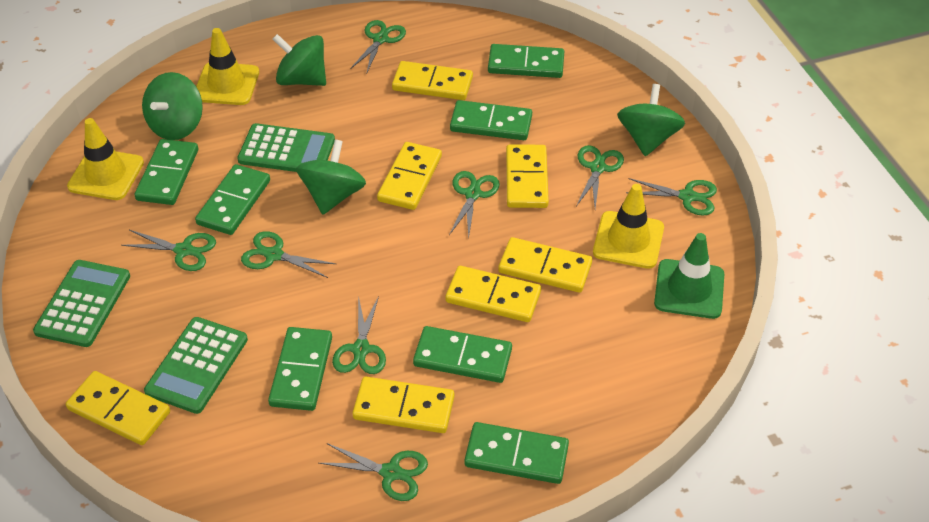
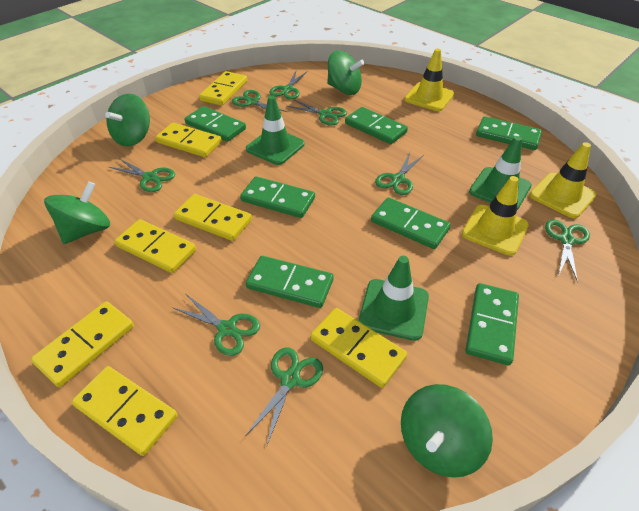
green calculator: [33,260,130,347] [144,317,248,414] [237,123,335,172] = 3 -> none = 0
green traffic cone: [654,233,724,319] = 1 -> [246,95,305,165] [359,256,429,341] [469,136,532,210] = 3

